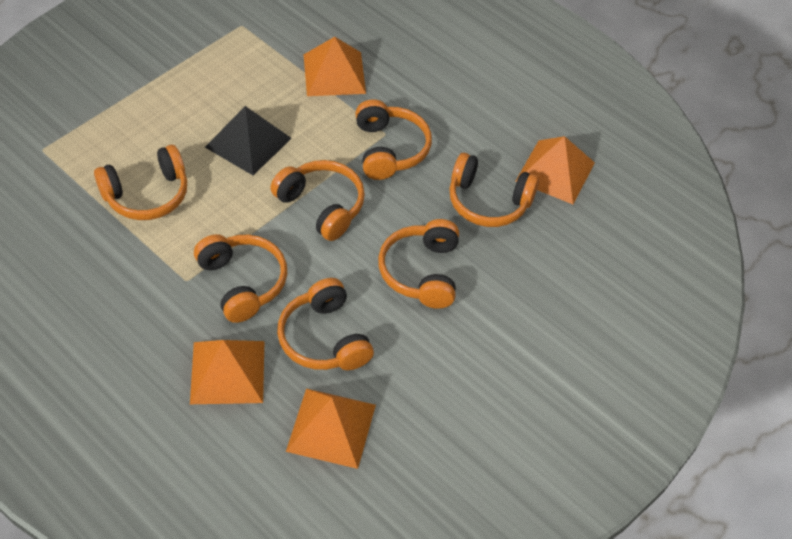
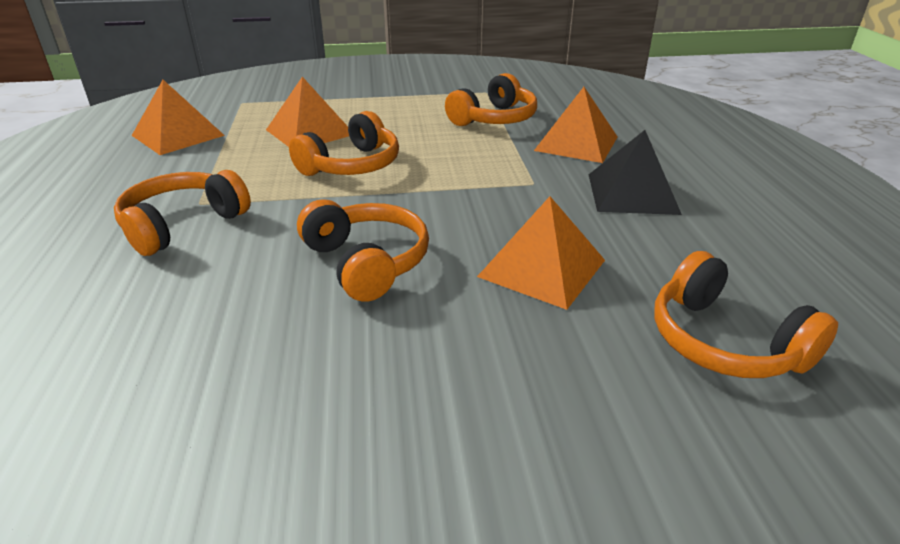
orange headphones: [94,145,187,220] [194,234,287,323] [270,160,365,241] [277,278,374,370] [355,99,432,180] [378,219,459,309] [449,153,539,227] = 7 -> [114,170,251,256] [289,111,399,176] [297,199,429,302] [445,73,537,126] [654,251,838,378] = 5

